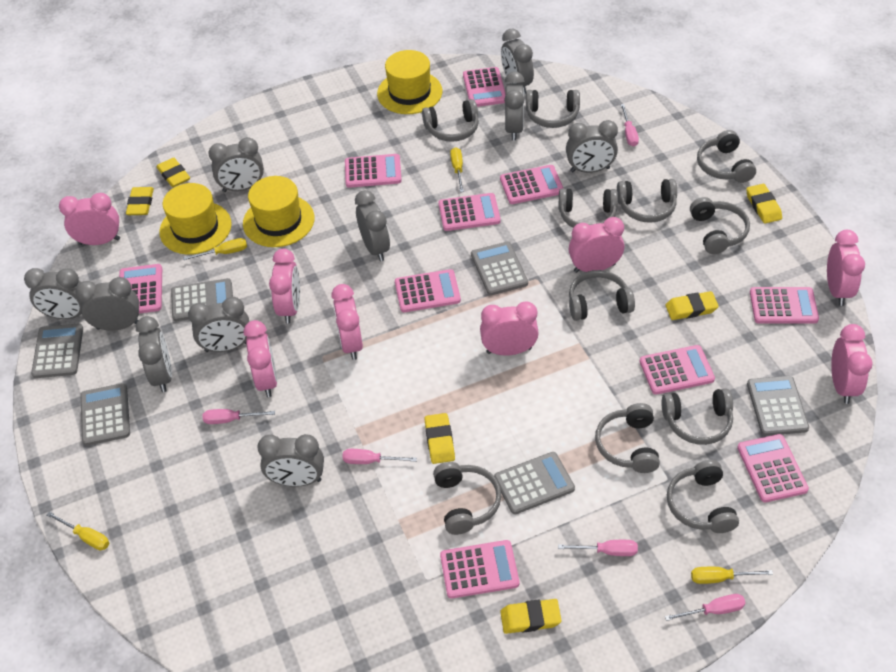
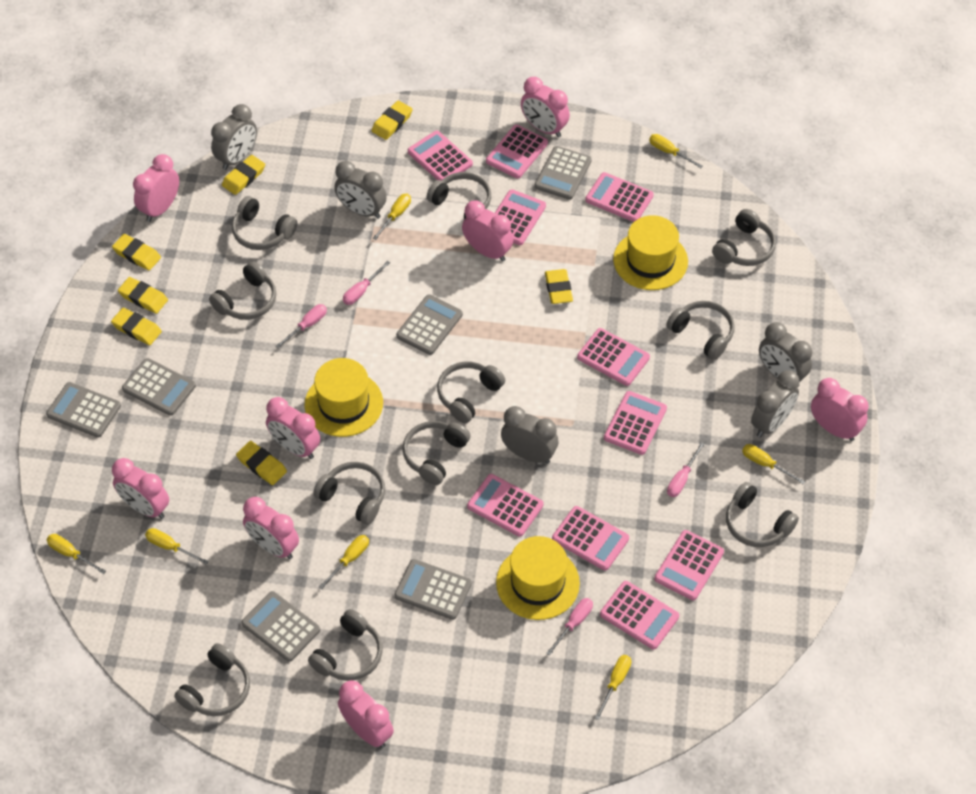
grey clock: [24,268,82,319] [76,277,139,331] [136,316,172,392] [188,297,249,352] [208,137,264,192] [258,434,324,487] [355,190,390,261] [501,29,534,94] [504,71,524,140] [566,120,618,173] = 10 -> [211,104,257,170] [334,161,387,219] [501,406,558,464] [751,370,800,437] [759,322,812,386] = 5
pink screwdriver: [203,409,275,424] [342,449,417,464] [558,540,638,556] [621,104,639,146] [665,594,746,621] = 5 -> [276,304,327,348] [343,261,390,305] [546,598,593,656] [667,442,705,497] = 4
yellow eraser: [126,187,154,215] [157,158,190,187] [424,413,455,464] [500,599,562,634] [665,291,719,320] [746,184,782,224] = 6 -> [111,308,162,345] [112,234,161,271] [118,277,168,314] [222,155,265,195] [236,441,287,485] [372,100,413,140] [545,269,573,304] = 7
yellow screwdriver: [47,512,109,550] [183,238,247,260] [450,147,464,192] [691,567,773,584] = 4 -> [47,534,106,574] [145,528,209,565] [319,535,369,589] [373,194,411,240] [595,655,631,720] [649,134,703,168] [742,444,805,484] = 7

